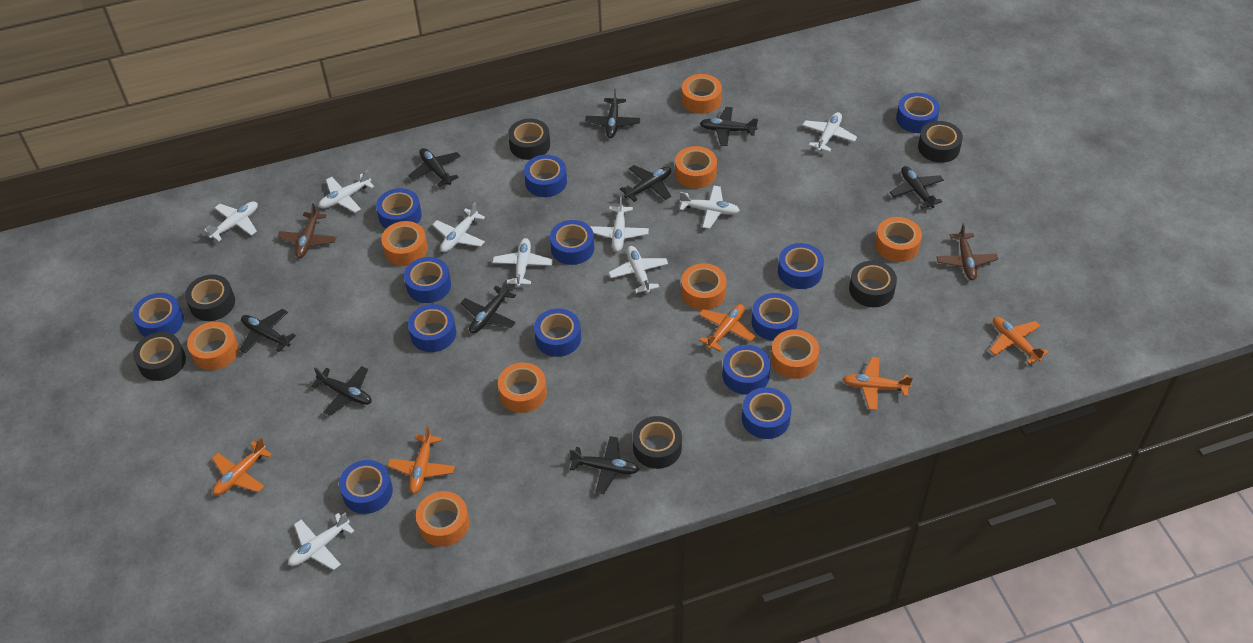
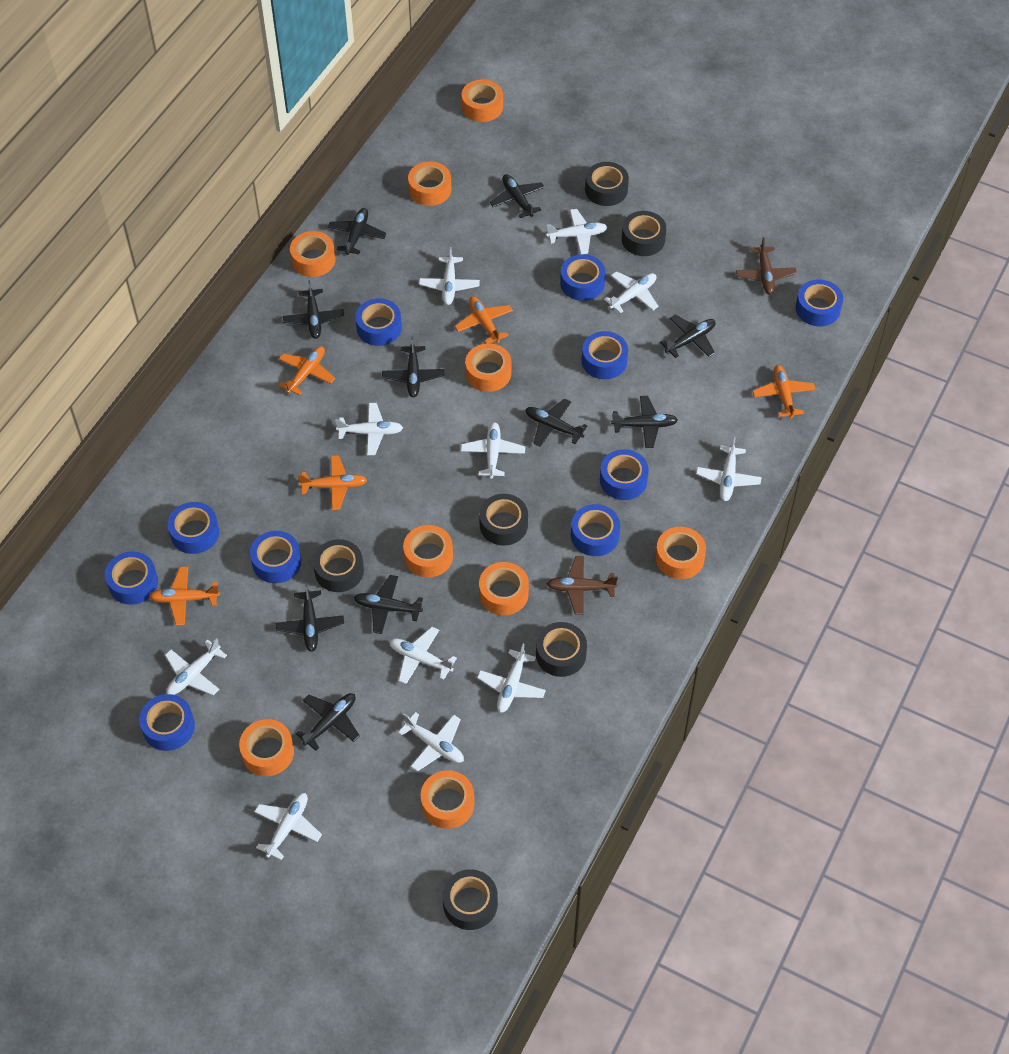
black plane: [239,309,296,353] [311,366,372,416] [408,148,461,187] [461,280,516,333] [569,436,639,494] [585,89,640,138] [620,165,671,202] [700,107,758,146] [890,166,944,209] = 9 -> [276,582,344,652] [283,280,344,339] [296,693,360,751] [328,208,386,255] [354,575,423,634] [382,336,445,397] [489,174,545,218] [525,398,587,447] [611,396,678,448] [660,315,716,358] = 10
blue tape: [132,293,184,337] [339,460,393,514] [376,188,422,229] [404,257,451,303] [408,304,456,352] [524,155,567,197] [534,308,581,357] [550,220,594,265] [722,345,771,395] [742,387,791,439] [752,293,799,341] [778,243,824,289] [896,93,940,133] = 13 -> [105,551,158,605] [139,694,195,751] [168,502,219,554] [250,531,301,583] [355,298,402,346] [560,254,605,301] [571,504,620,556] [582,331,628,379] [600,449,649,500] [795,280,843,326] = 10
white plane: [204,201,258,241] [288,512,354,570] [318,170,374,213] [432,203,485,252] [493,238,553,287] [590,197,649,252] [609,246,668,293] [680,185,740,229] [803,112,857,152] = 9 -> [165,638,227,695] [254,793,322,860] [335,403,403,455] [390,627,457,684] [398,712,464,772] [419,247,480,305] [461,422,525,479] [477,644,546,713] [546,209,607,254] [604,271,658,314] [696,438,762,501] = 11

